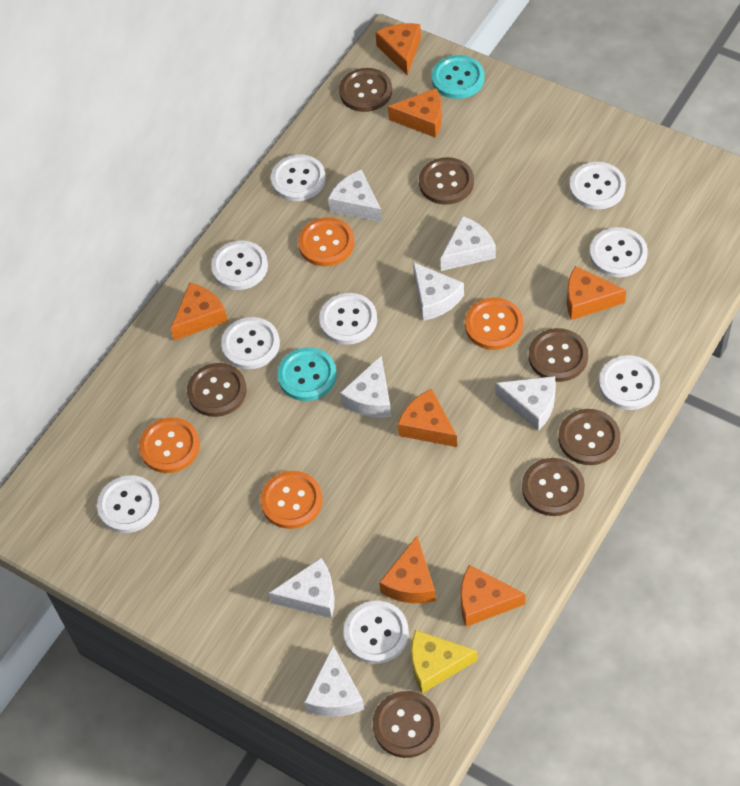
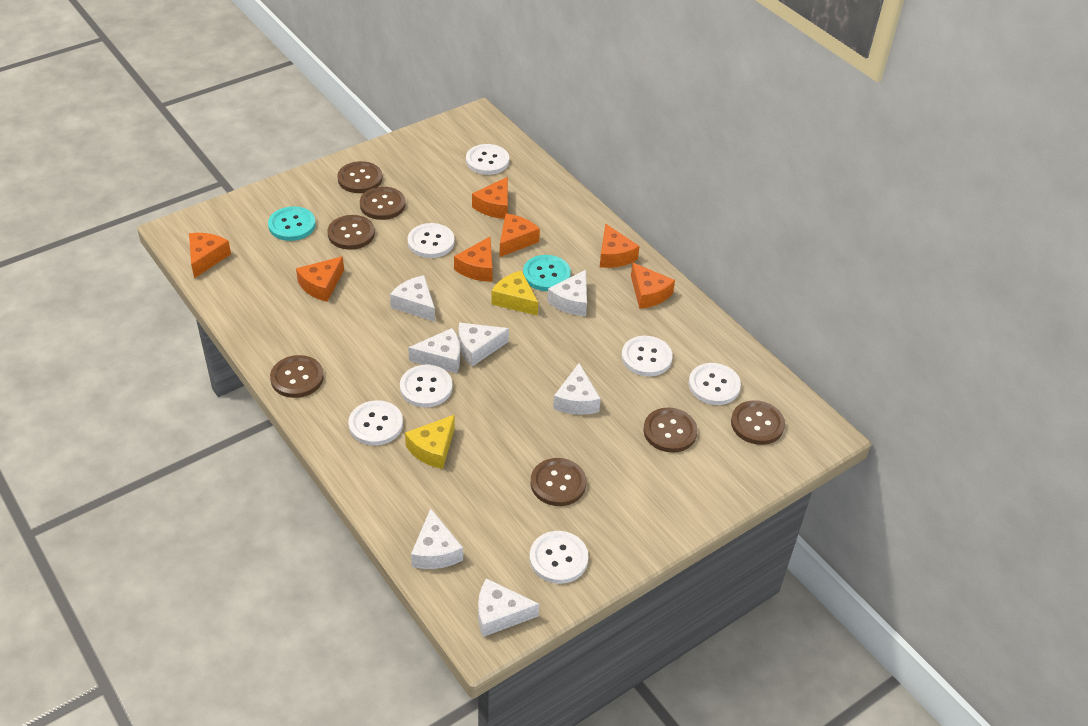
orange button: [139,417,200,473] [260,471,323,529] [298,217,355,266] [465,298,523,350] = 4 -> none = 0
white button: [97,475,159,533] [211,241,268,290] [221,317,280,369] [271,155,326,201] [319,293,377,345] [344,601,409,664] [569,162,626,210] [590,227,648,277] [599,355,660,410] = 9 -> [348,400,403,446] [400,365,452,407] [408,223,455,258] [466,144,509,175] [529,531,588,584] [621,336,673,376] [689,363,741,405] = 7
yellow cheese: [411,630,477,693] = 1 -> [405,415,455,469] [491,270,538,316] = 2

